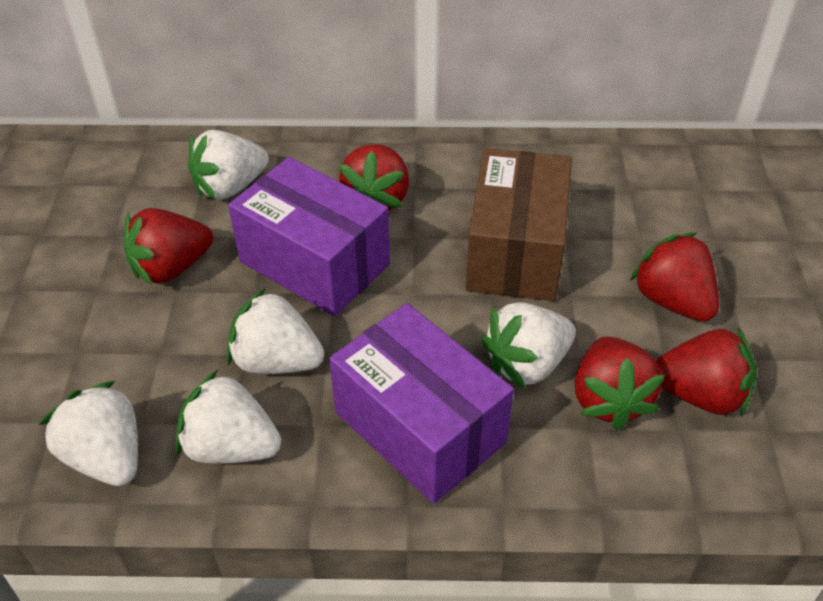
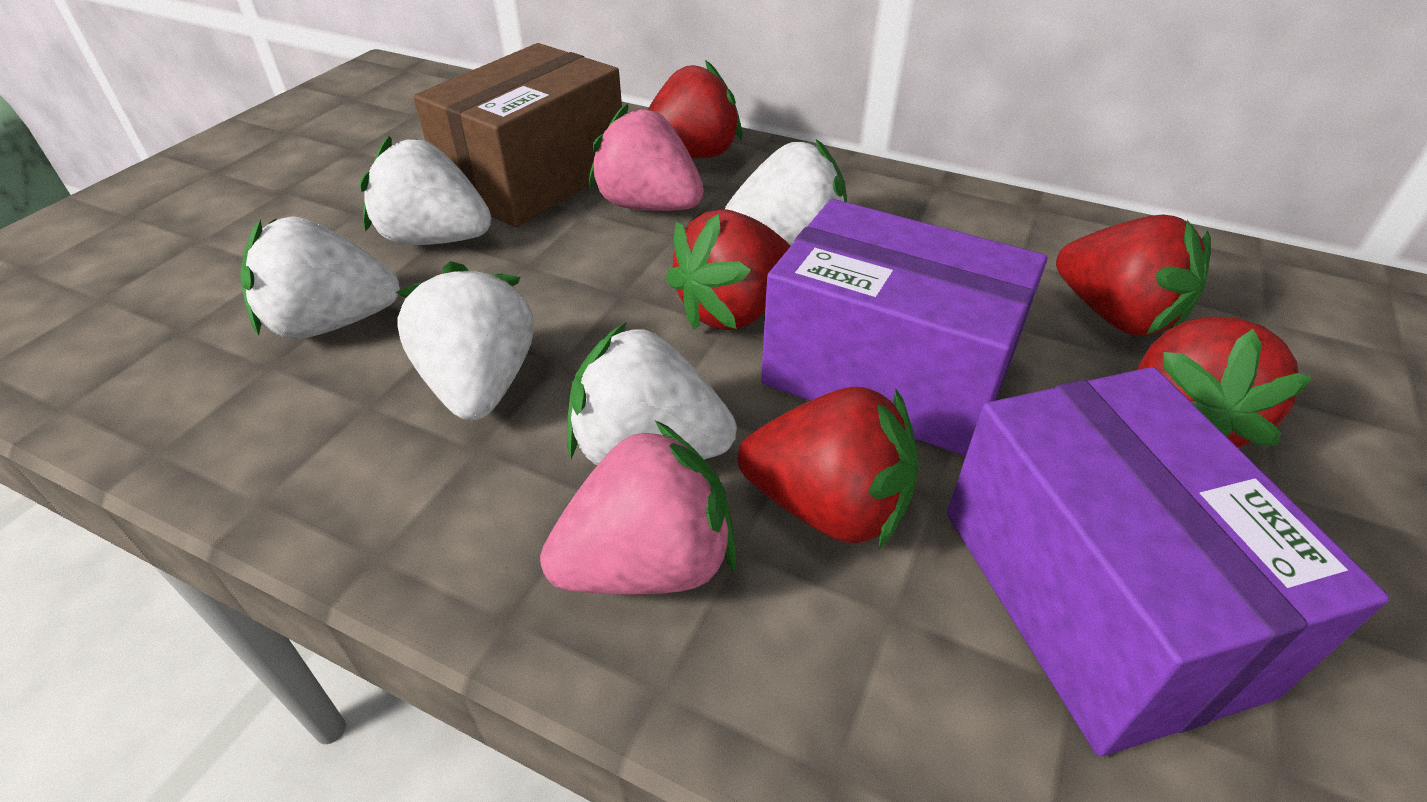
pink strawberry: none = 0 -> [540,420,736,595] [589,104,704,211] = 2

